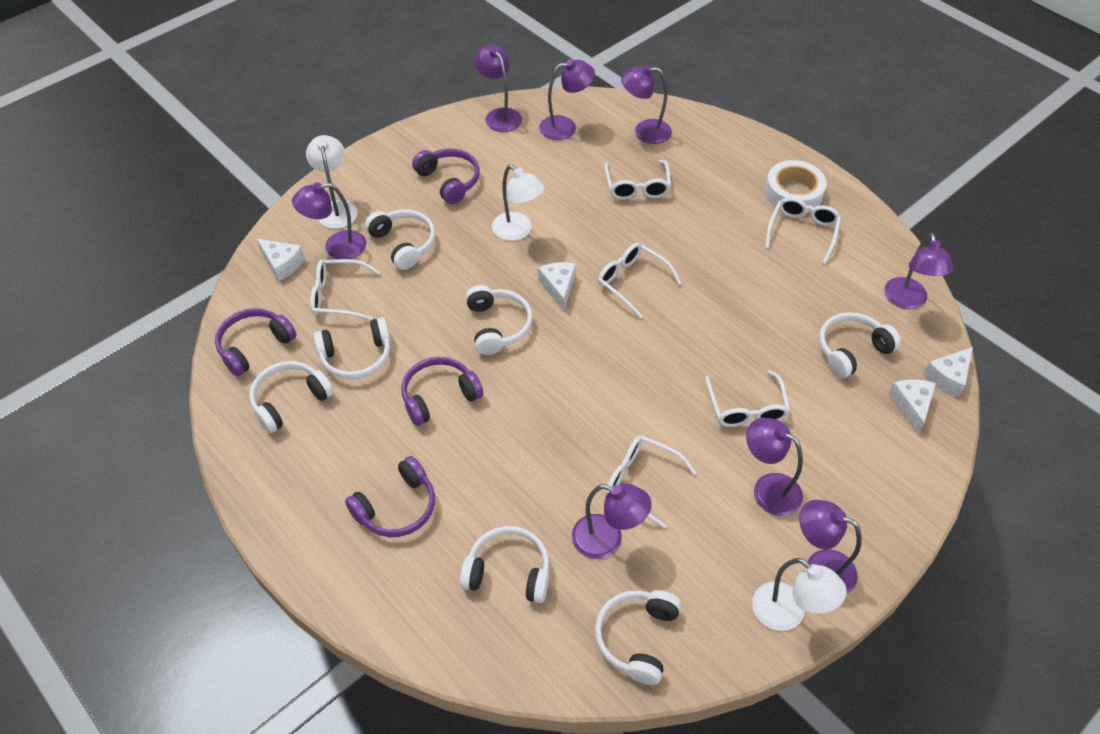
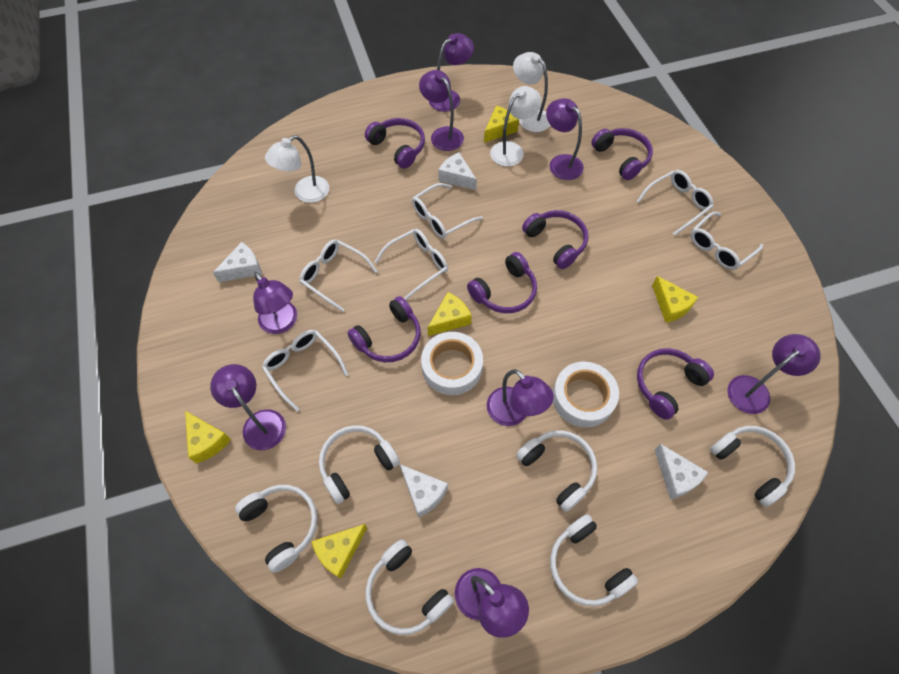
purple headphones: [215,308,297,376] [345,456,435,537] [401,357,483,426] [412,149,480,204] = 4 -> [347,296,421,362] [365,118,425,169] [467,252,537,313] [522,210,588,269] [591,128,653,180] [637,348,714,420] = 6
white headphones: [249,361,334,433] [314,317,391,379] [365,209,435,270] [460,526,549,603] [466,285,533,355] [595,590,681,685] [819,312,901,378] = 7 -> [235,485,317,573] [319,425,400,504] [366,539,454,635] [516,430,597,512] [550,514,638,606] [710,426,795,507] = 6
white tape: [765,160,827,213] = 1 -> [421,332,483,395] [553,362,619,427] = 2
yellow cheese: none = 0 -> [185,411,231,463] [311,524,367,579] [427,292,472,336] [484,106,519,143] [652,276,698,323] = 5

